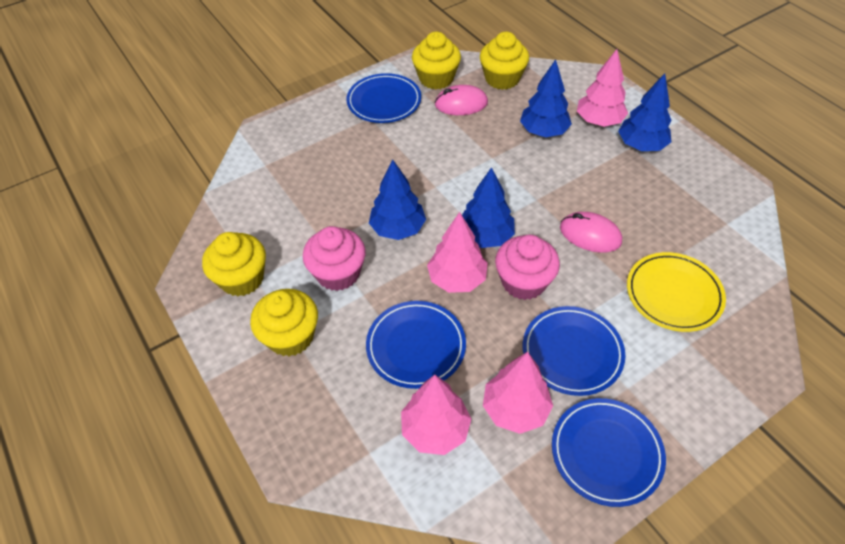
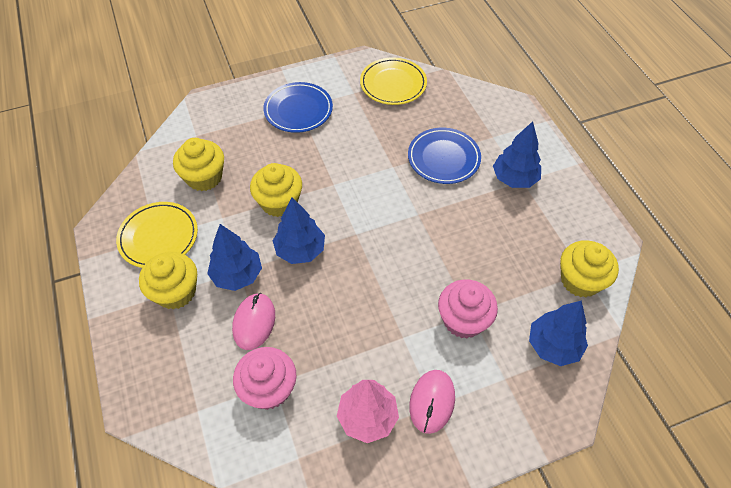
blue plate: [347,73,421,123] [366,301,466,389] [523,306,625,396] [552,398,666,507] = 4 -> [263,82,333,133] [408,128,481,184] = 2
pink tree: [401,375,471,455] [427,212,488,293] [483,352,553,434] [577,49,628,127] = 4 -> [337,380,399,443] = 1
yellow plate: [627,252,726,332] = 1 -> [116,202,198,268] [360,57,427,105] = 2

